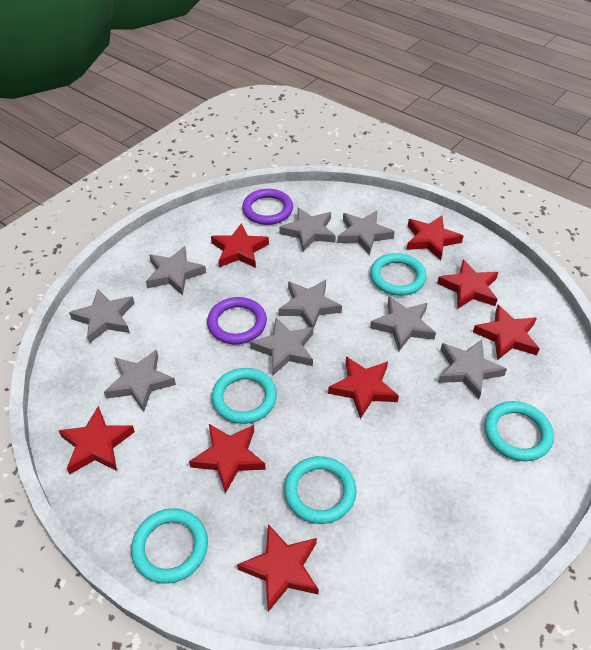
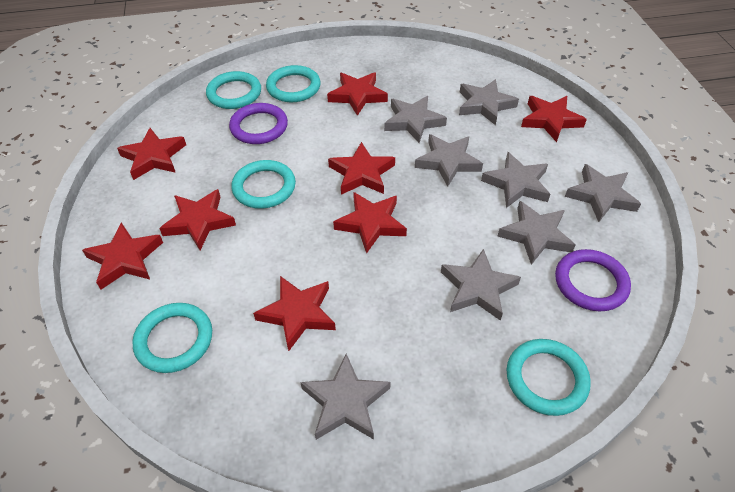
grey star: [69,289,135,343] [104,350,176,412] [146,246,206,295] [250,318,313,375] [279,207,336,252] [279,280,342,329] [337,211,395,255] [370,297,436,351] [438,340,507,399] = 9 -> [300,354,391,440] [384,96,447,143] [415,134,483,187] [441,249,521,321] [459,79,519,125] [481,152,550,208] [498,201,575,265] [565,164,641,222] = 8

